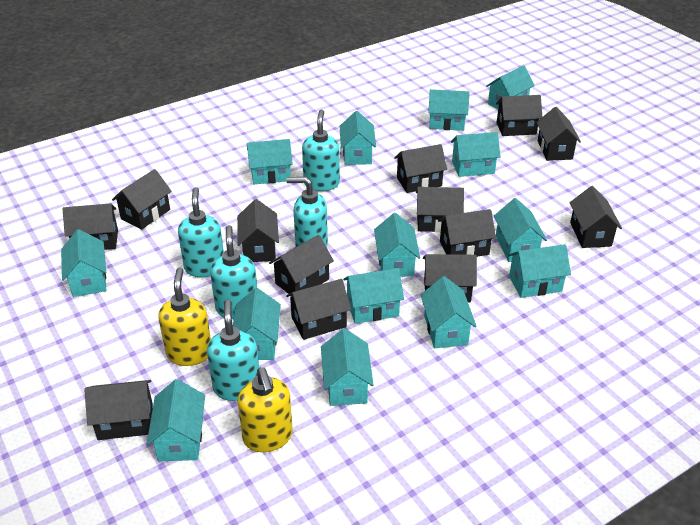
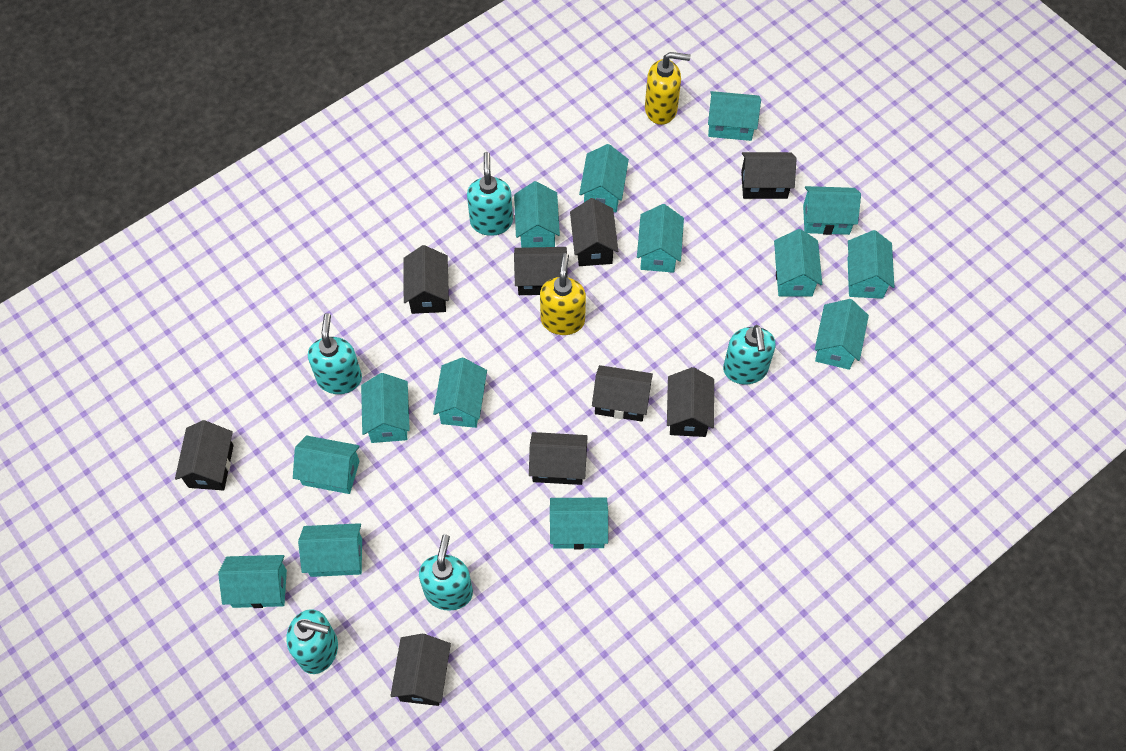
black house: [63,203,118,250] [84,380,153,440] [112,169,172,229] [237,199,279,262] [269,235,334,294] [286,279,351,340] [394,144,447,193] [416,187,464,232] [423,254,477,302] [438,209,496,257] [496,95,542,136] [536,107,581,161] [570,186,622,248] = 13 -> [175,420,234,491] [390,634,451,706] [403,245,449,314] [514,247,568,295] [529,432,588,485] [570,198,618,266] [592,365,653,422] [667,367,714,437] [741,152,797,199] = 9

